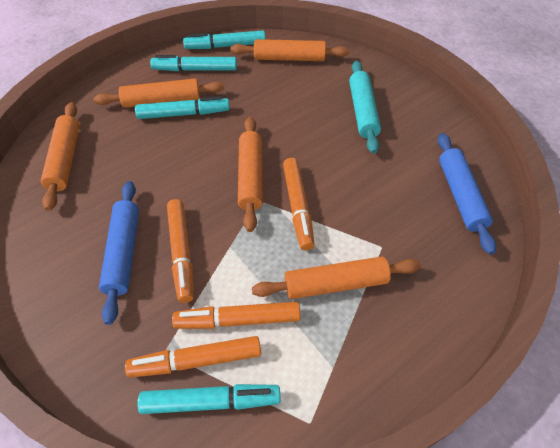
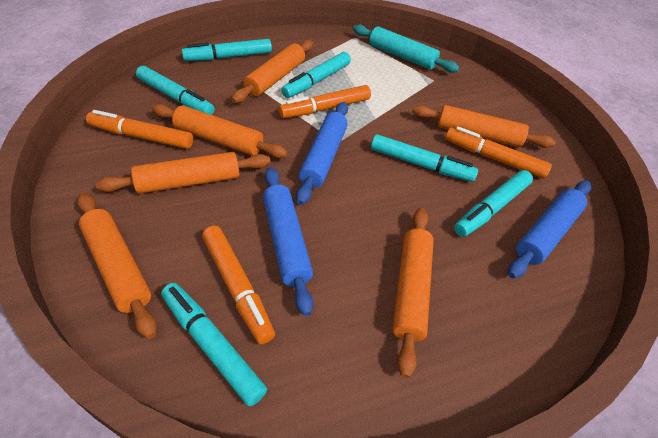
blue rolling pin: [99,181,139,325] [438,133,496,254] = 2 -> [263,167,313,316] [296,102,348,205] [508,181,591,278] = 3
orange rolling pin: [41,102,80,211] [93,79,225,108] [230,39,350,61] [238,117,263,232] [252,257,421,299] = 5 -> [77,193,157,339] [96,152,270,194] [152,104,288,158] [231,40,313,103] [393,208,434,378] [412,105,556,148] = 6
turquoise marker: [135,96,230,119] [137,384,281,414] [150,55,237,71] [183,30,266,49] = 4 -> [136,66,214,115] [161,283,267,407] [181,39,272,61] [281,52,351,98] [371,134,478,182] [454,170,533,237] = 6

